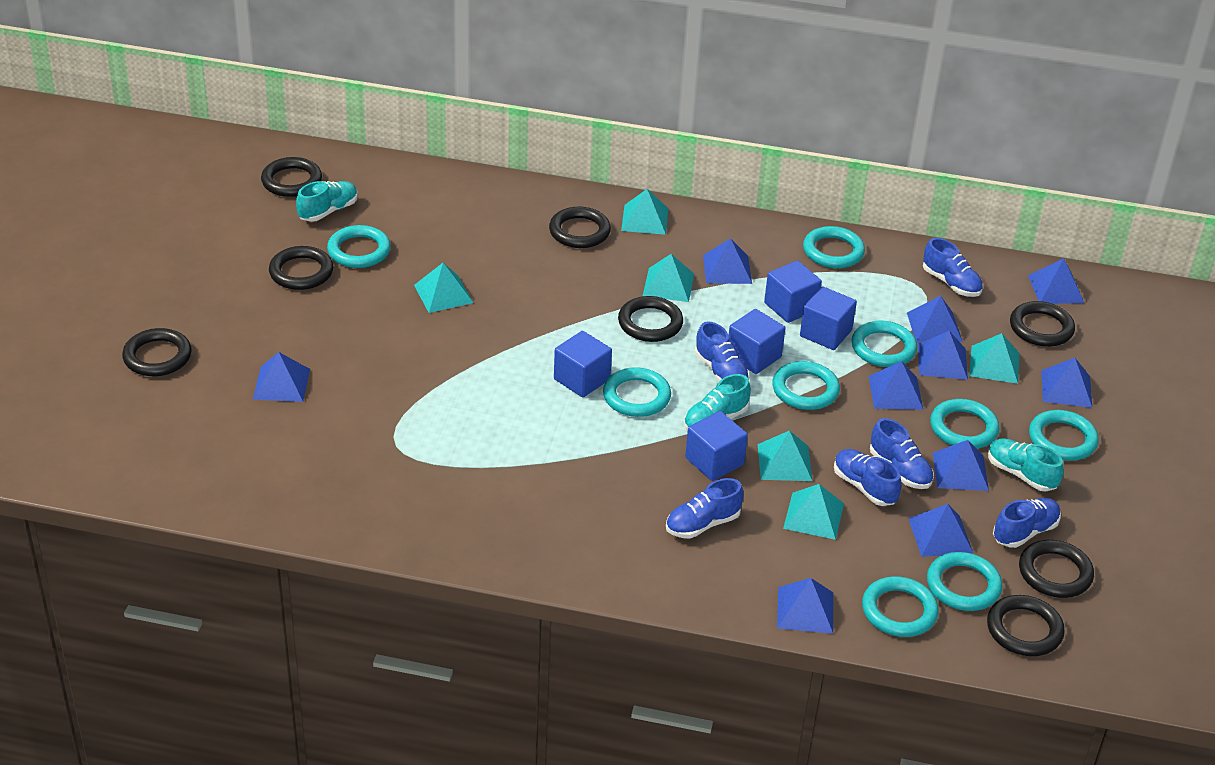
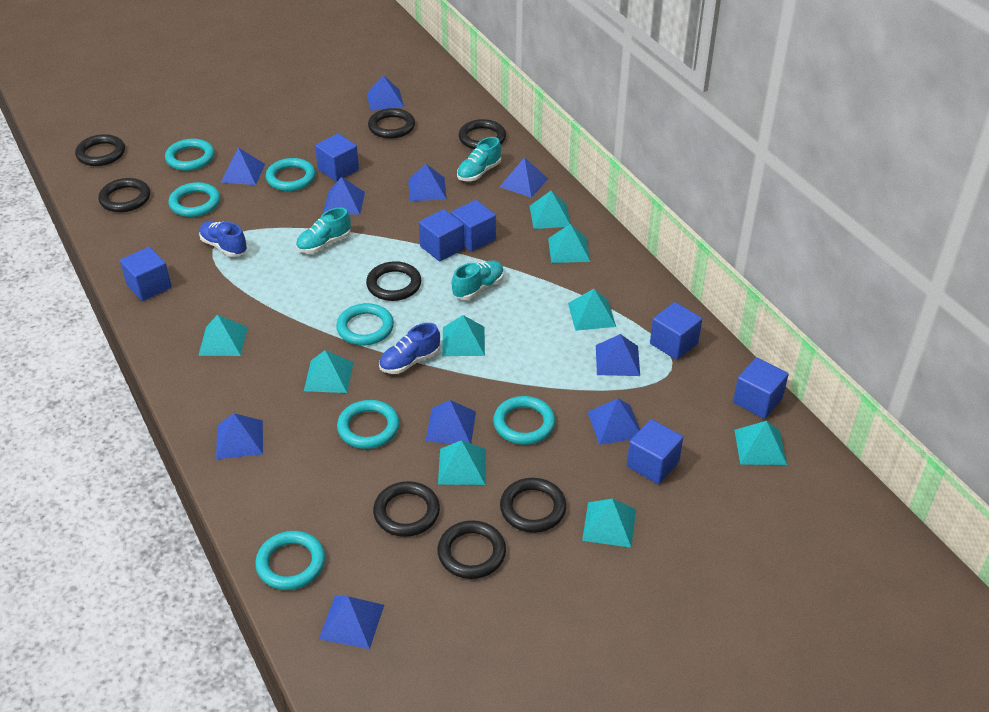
blue cube: [554,331,612,397] [685,411,748,481] [729,309,786,374] [764,261,822,323] [800,286,857,350] = 5 -> [120,247,172,301] [315,134,359,181] [419,209,464,261] [451,200,496,251] [627,419,683,484] [650,302,702,360] [733,358,789,419] = 7
blue shoe: [666,478,744,539] [695,322,750,382] [834,449,902,506] [870,418,934,489] [923,238,983,297] [993,498,1061,548] = 6 -> [199,221,247,257] [379,323,440,374] = 2
turquoise pyramid: [414,263,473,313] [621,189,668,235] [643,254,694,302] [758,431,812,481] [783,484,844,540] [969,333,1019,384] = 6 -> [198,315,248,356] [304,350,353,393] [438,440,486,485] [442,315,485,356] [530,191,571,229] [548,224,590,263] [568,289,616,331] [582,499,636,548] [734,421,787,465] = 9
turquoise ring: [327,225,391,268] [603,367,671,417] [772,361,840,410] [803,226,865,268] [851,321,917,367] [862,576,939,637] [927,552,1002,611] [930,399,999,449] [1029,410,1099,461] = 9 -> [165,139,214,171] [169,182,220,217] [255,531,325,590] [266,158,316,191] [336,303,394,345] [337,400,399,449] [493,396,555,445] = 7

